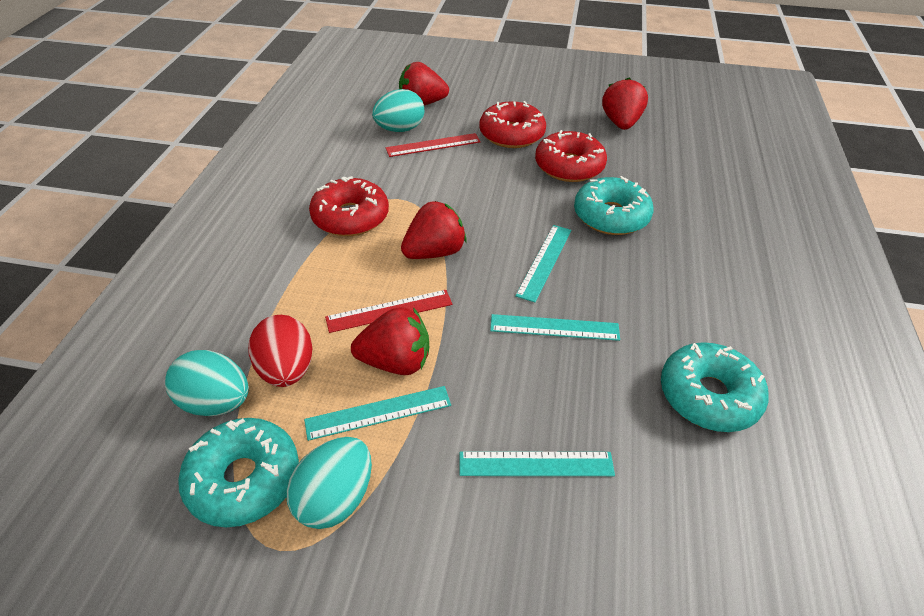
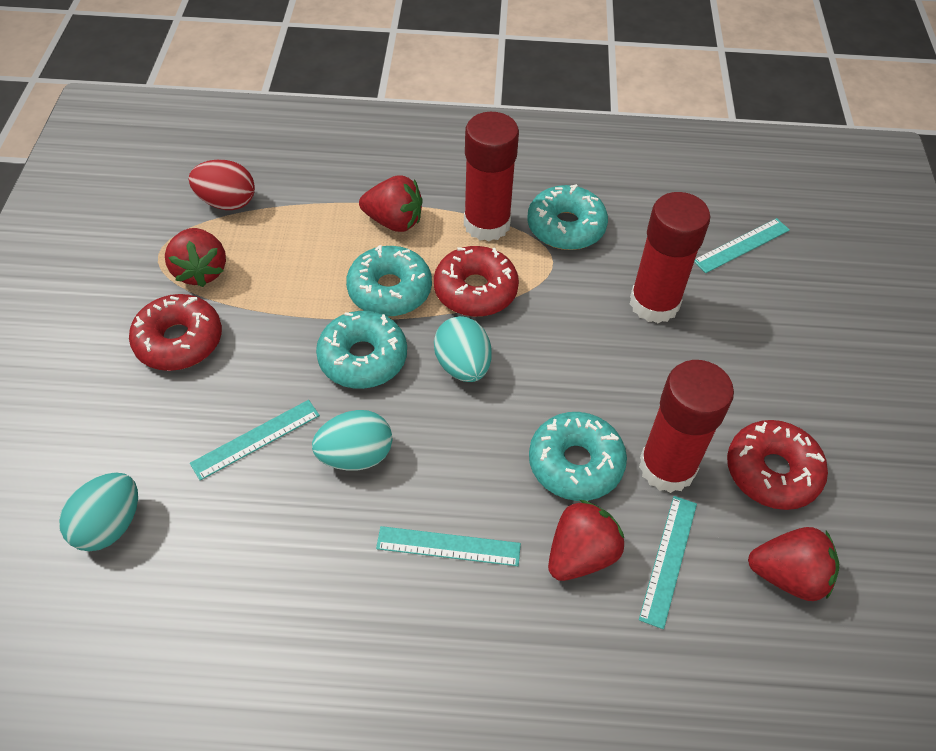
red glue stick: none = 0 -> [464,112,519,241] [630,192,710,323] [639,360,734,493] = 3
red ruler: [325,290,452,333] [386,133,481,157] = 2 -> none = 0
turquoise donut: [178,418,299,527] [574,176,653,235] [661,342,769,432] = 3 -> [316,311,407,389] [346,245,432,317] [527,184,608,250] [529,412,627,501] = 4

